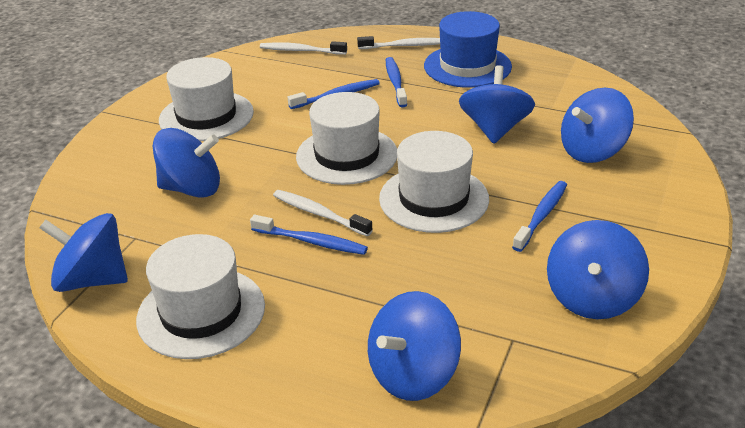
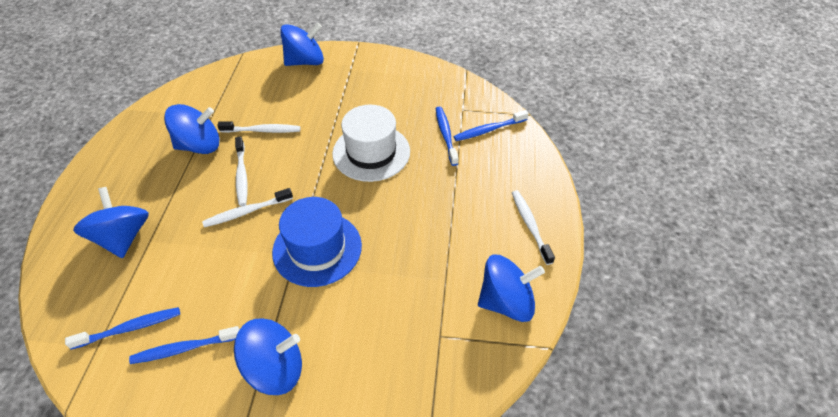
blue spinning top: [39,213,128,292] [153,128,220,198] [368,291,461,401] [459,65,535,144] [547,220,649,319] [561,88,634,163] = 6 -> [73,187,149,258] [164,104,220,154] [234,318,302,395] [280,23,324,66] [478,255,545,322] = 5
white hat: [136,234,265,359] [159,57,254,141] [296,92,397,185] [379,131,489,233] = 4 -> [332,105,410,182] = 1
white toothbrush: [260,41,347,55] [273,190,373,236] [357,36,440,49] = 3 -> [202,188,293,228] [217,121,300,133] [235,137,248,206] [512,190,555,265] = 4

